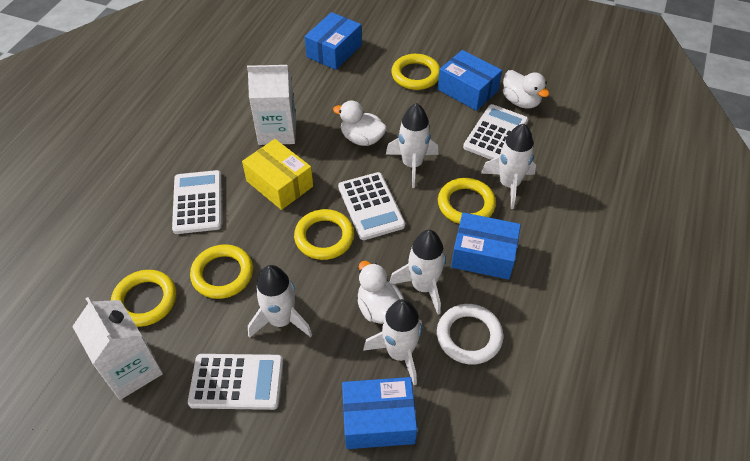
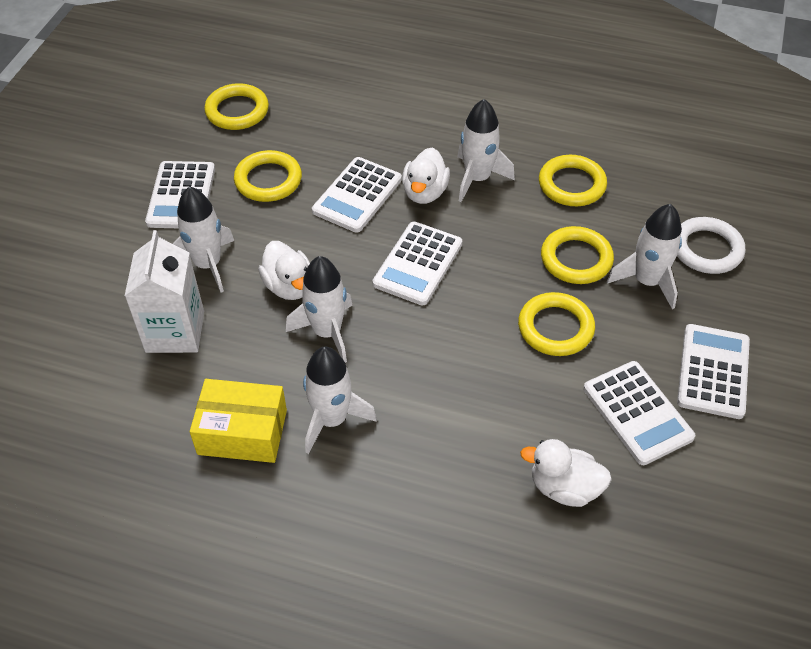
blue box: [305,12,362,70] [342,377,417,449] [438,50,502,111] [451,212,521,280] = 4 -> none = 0
white calculator: [172,170,222,234] [188,354,283,410] [338,172,405,240] [463,104,528,160] = 4 -> [145,161,215,228] [312,157,402,233] [372,221,462,305] [583,361,695,465] [677,324,750,419] = 5
white carton: [72,297,163,400] [247,65,296,145] = 2 -> [125,230,204,353] = 1

